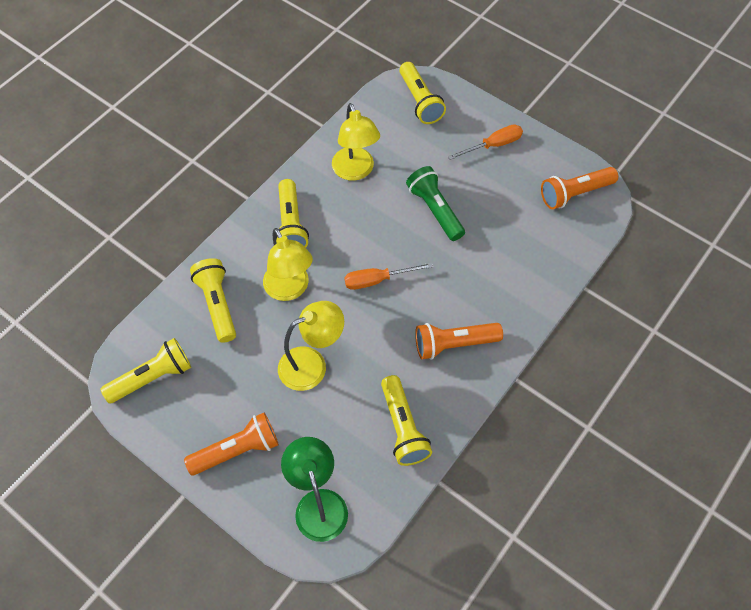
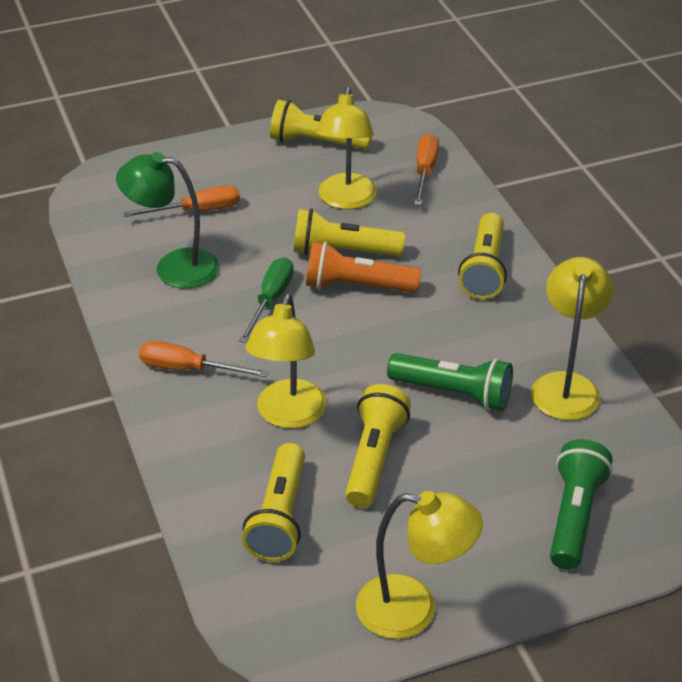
green flashlight: [406,166,465,241] = 1 -> [387,353,513,411] [550,439,613,570] = 2
green screwdriver: none = 0 -> [239,257,294,343] = 1
orange flashlight: [184,413,279,475] [415,323,503,360] [541,167,618,209] = 3 -> [306,242,421,293] = 1
orange screwdriver: [344,263,433,290] [448,124,523,160] = 2 -> [123,185,240,217] [139,341,269,377] [414,134,439,206] = 3
yellow lamp: [263,228,313,301] [278,301,344,391] [332,103,380,181] = 3 -> [245,294,327,429] [316,86,377,209] [356,491,483,639] [531,257,614,420] = 4

